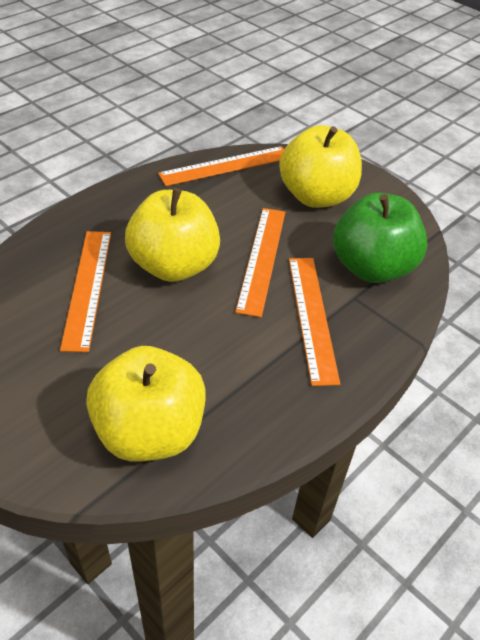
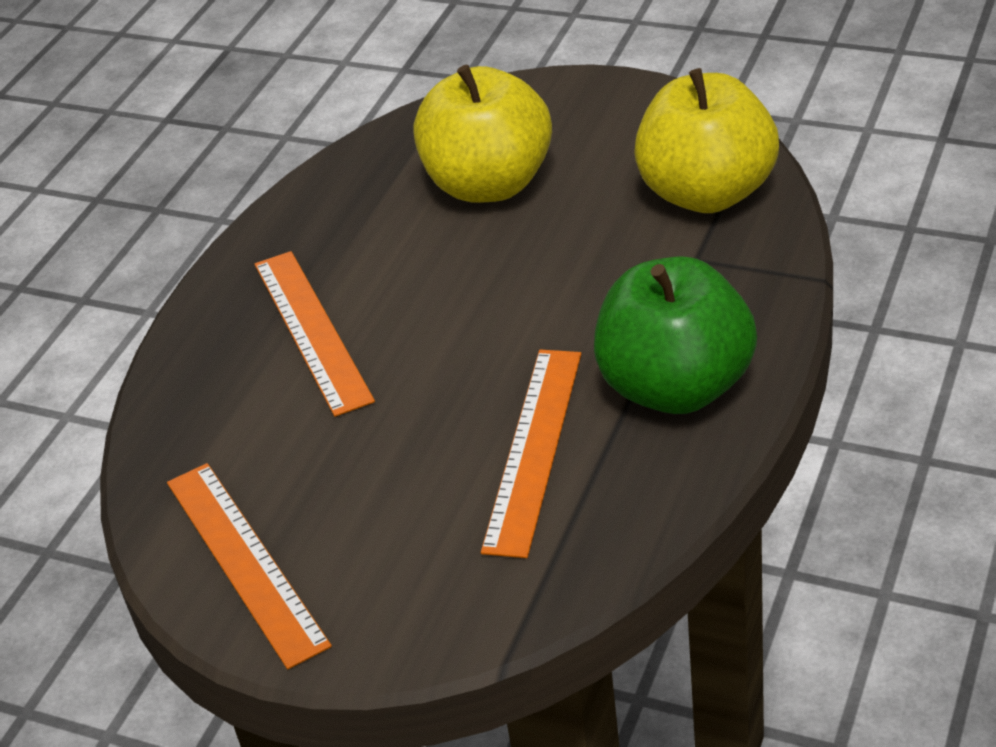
orange ruler: [60,231,111,352] [158,146,284,186] [235,208,285,317] [289,258,340,386] = 4 -> [167,463,332,669] [255,251,375,417] [481,350,581,558] = 3
yellow apple: [86,346,206,462] [125,188,220,282] [279,125,362,208] = 3 -> [414,65,552,203] [634,68,779,213] = 2

